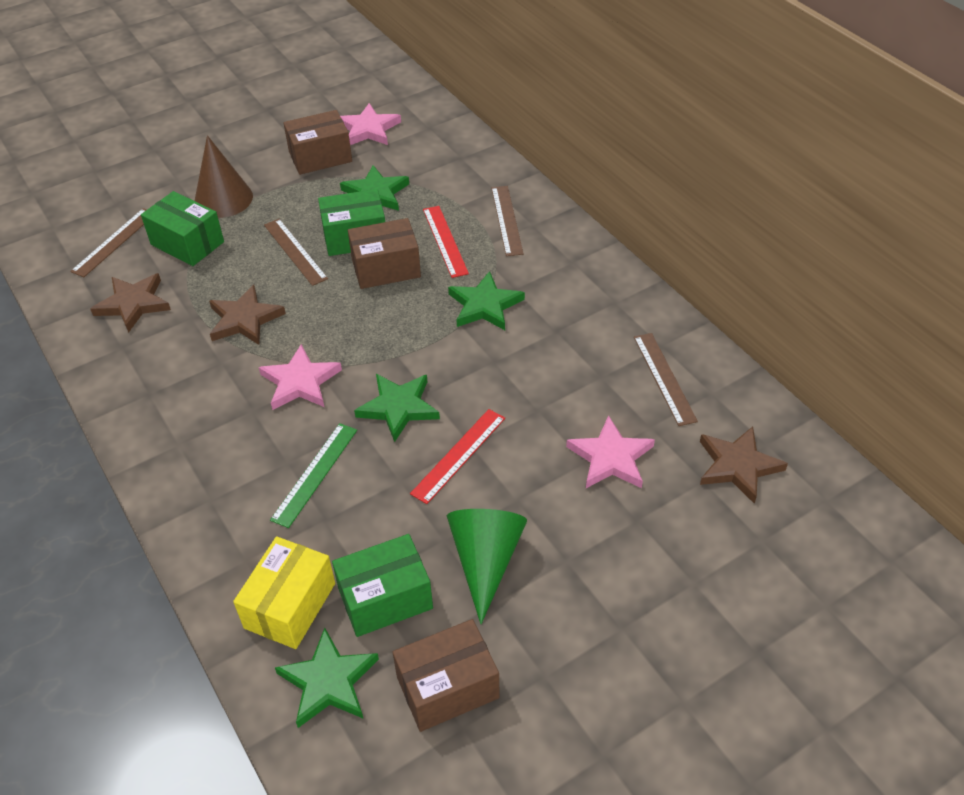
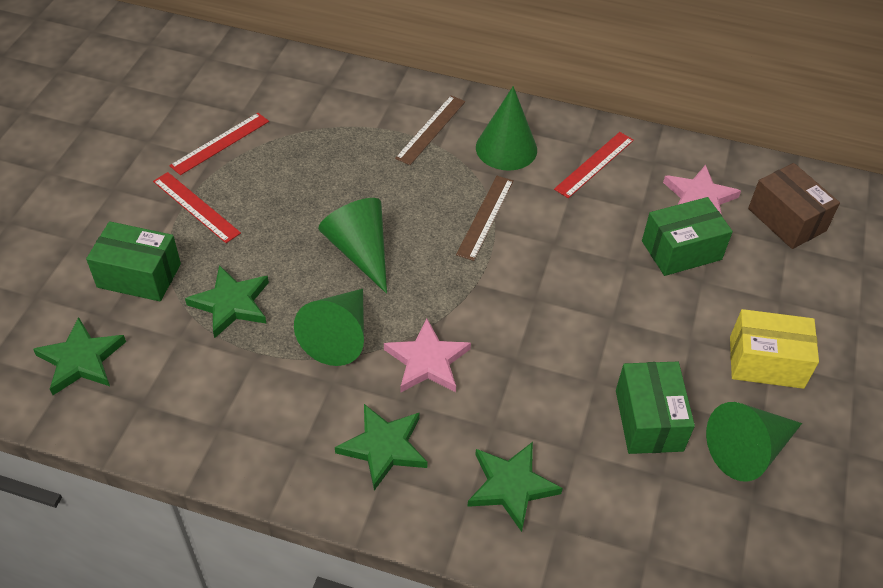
brown box: [284,110,352,175] [348,218,421,289] [393,619,500,732] = 3 -> [748,163,840,249] = 1
brown cone: [195,135,253,218] = 1 -> none = 0
brown ruler: [70,208,147,277] [264,219,328,286] [491,186,524,256] [634,333,698,426] = 4 -> [395,96,465,165] [456,176,514,261] = 2
brown star: [90,273,171,333] [209,285,286,345] [700,426,788,504] = 3 -> none = 0
green cone: [447,509,527,624] = 1 -> [294,289,364,366] [318,198,387,294] [476,86,537,171] [706,402,802,482] = 4
green ruler: [270,423,357,528] = 1 -> none = 0
pink star: [259,344,342,410] [340,103,401,145] [566,415,655,488] = 3 -> [384,318,471,392] [663,165,741,215] = 2
red ruler: [410,409,505,504] [423,206,469,278] = 2 -> [153,172,241,243] [169,113,269,175] [554,132,634,198] = 3

